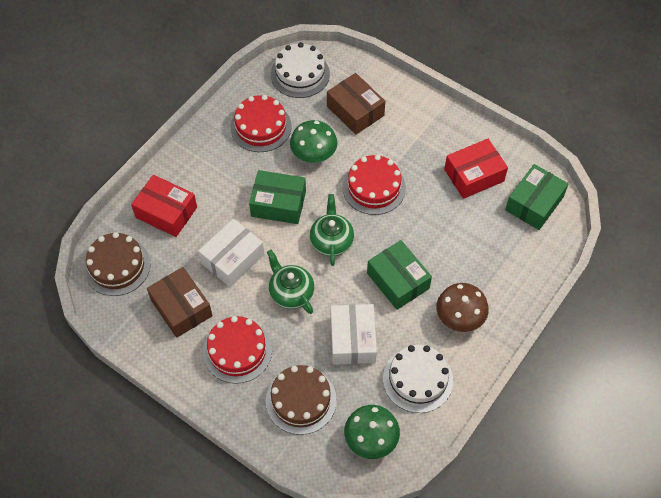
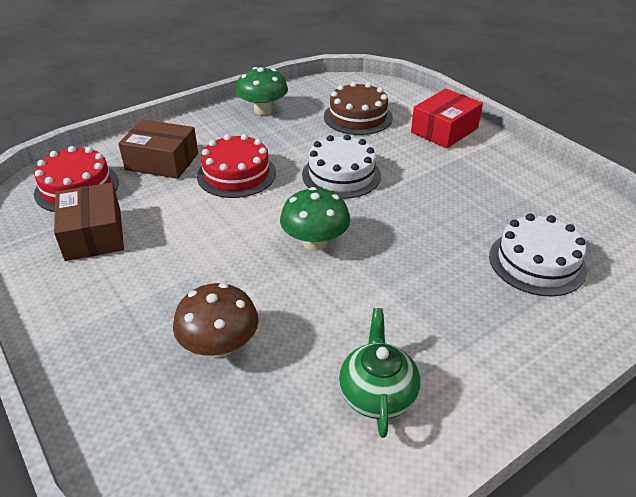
brown cake: [84,232,150,296] [266,365,337,435] = 2 -> [324,82,393,135] = 1
green box: [249,170,306,224] [367,240,432,310] [505,164,569,230] = 3 -> none = 0
green teapot: [267,250,314,314] [310,194,354,266] = 2 -> [339,308,420,438] = 1
red box: [131,175,197,237] [444,139,508,199] = 2 -> [411,89,483,148] = 1
red cake: [203,316,272,384] [230,95,292,152] [342,155,406,215] = 3 -> [34,146,119,212] [197,134,276,198] = 2
white box: [198,219,264,287] [331,304,377,365] = 2 -> none = 0

